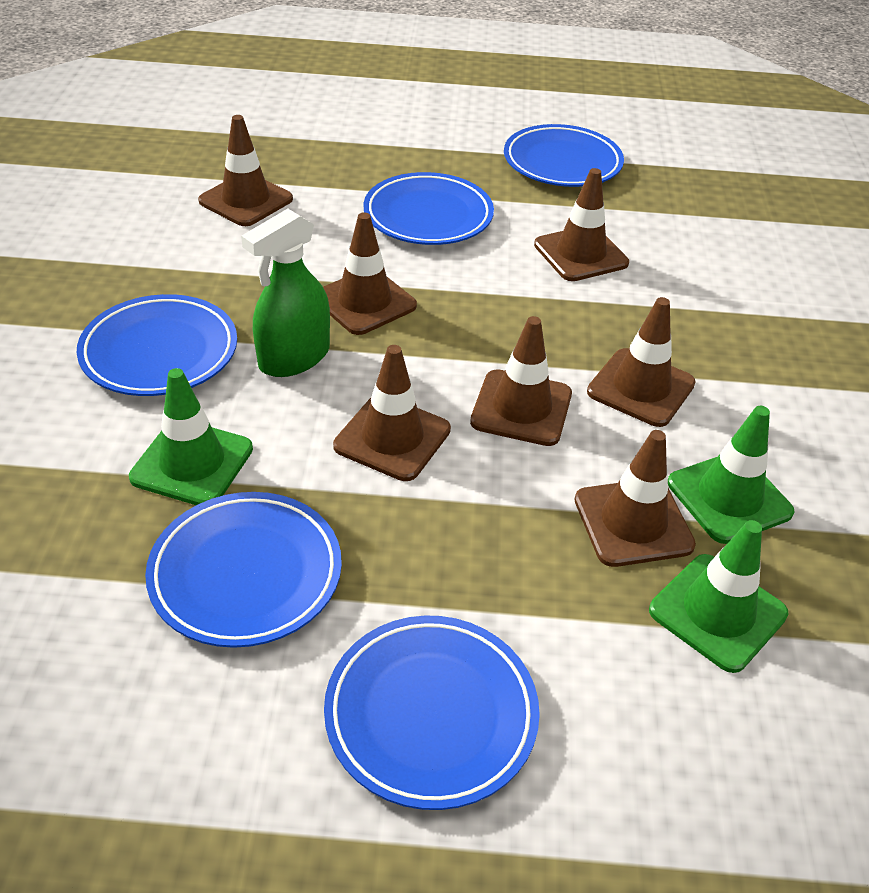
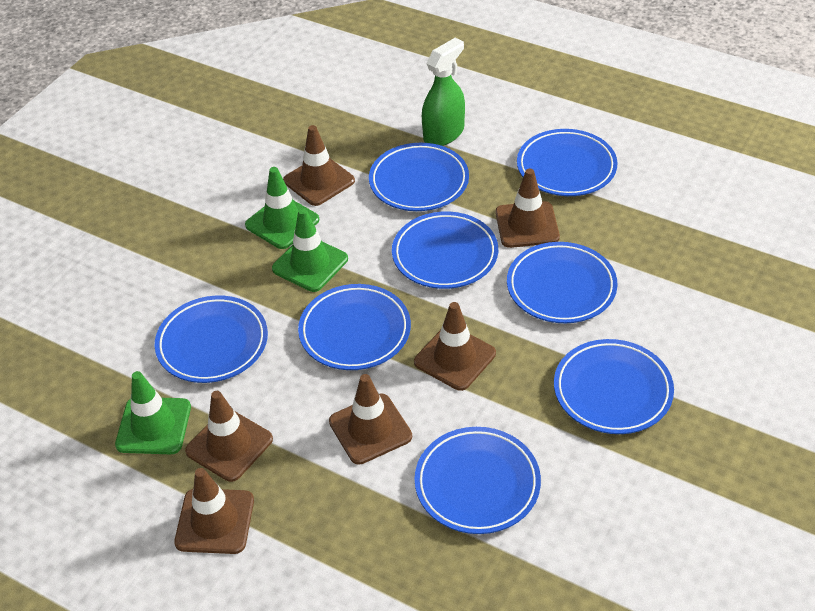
blue plate: [77,294,237,396] [145,492,342,648] [324,616,540,810] [364,172,494,245] [504,124,624,187] = 5 -> [155,296,268,383] [298,284,411,370] [369,143,469,211] [392,212,498,289] [415,427,541,534] [507,242,617,323] [517,129,617,196] [554,339,674,434] = 8
brown traffic cone: [198,115,293,226] [323,212,417,335] [333,345,451,481] [470,316,572,446] [534,168,629,281] [574,430,696,567] [587,297,696,427] = 7 -> [174,468,254,554] [185,391,273,482] [283,125,355,206] [329,374,412,464] [414,302,496,391] [495,169,560,248] = 6

